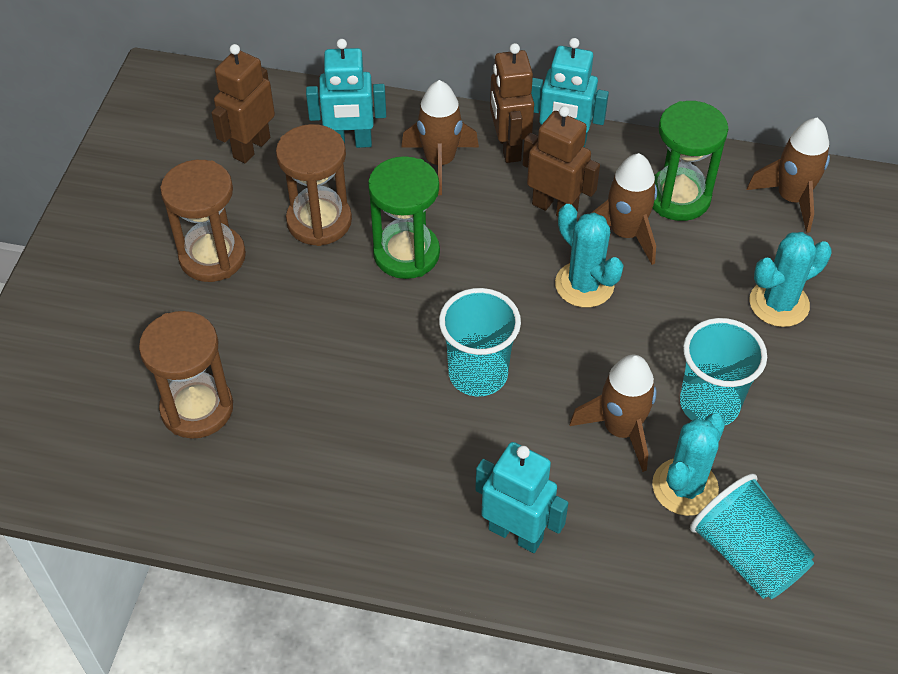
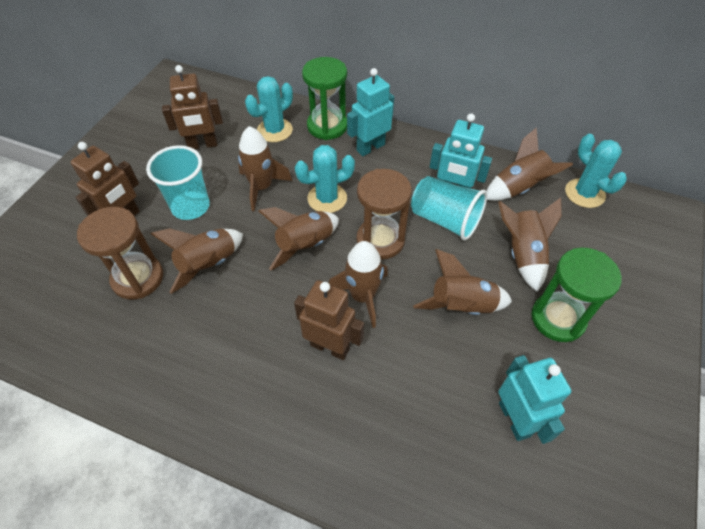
brown hourglass: [139,311,233,439] [160,160,246,282] [276,124,352,246] = 3 -> [77,207,163,299] [356,169,412,260] = 2
brown rocket: [401,80,479,195] [570,355,657,472] [591,153,657,265] [747,118,830,233] = 4 -> [151,228,243,294] [238,126,292,211] [258,207,339,271] [329,241,388,328] [413,249,512,315] [487,127,573,201] [498,198,562,292] = 7
turquoise cup: [439,288,521,396] [680,318,767,425] [690,474,815,599] = 3 -> [146,145,210,220] [411,176,487,241] = 2

